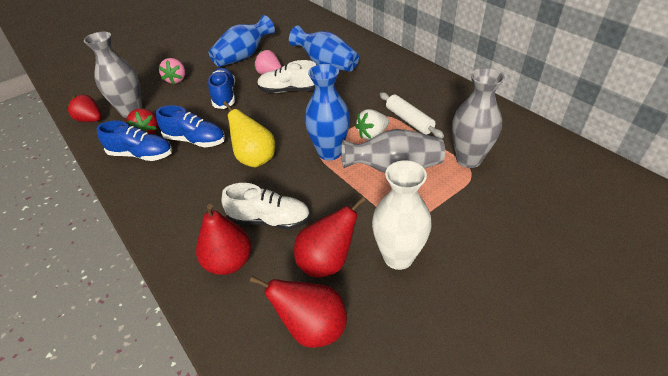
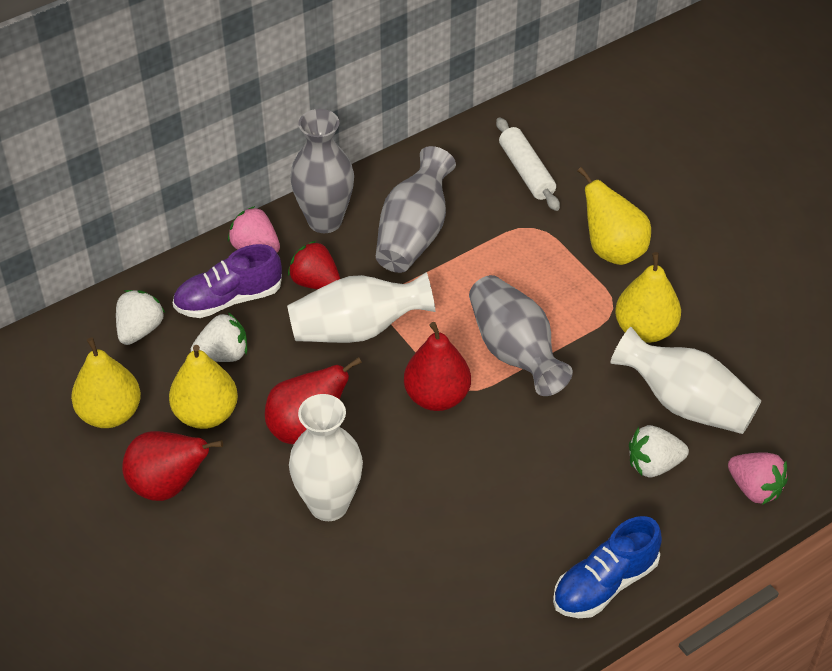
blue shoe: [97,121,172,161] [156,105,225,147] [208,68,235,109] = 3 -> [553,516,662,618] = 1
blue vase: [209,15,275,67] [289,25,359,72] [304,64,350,161] = 3 -> none = 0
purple shoe: none = 0 -> [173,244,282,318] = 1
red strawberry: [66,94,101,122] [126,108,158,134] = 2 -> [288,241,340,290] = 1
white shoe: [221,183,310,230] [257,60,316,93] = 2 -> none = 0
white strawberry: [355,109,389,140] = 1 -> [116,290,165,345] [191,313,247,362] [629,425,689,477] = 3
white vase: [372,160,432,270] = 1 -> [287,272,436,343] [289,394,363,521] [610,327,761,434] = 3
yellow pear: [223,101,275,167] = 1 -> [71,338,141,428] [169,345,238,429] [577,167,651,265] [615,252,681,343] = 4

